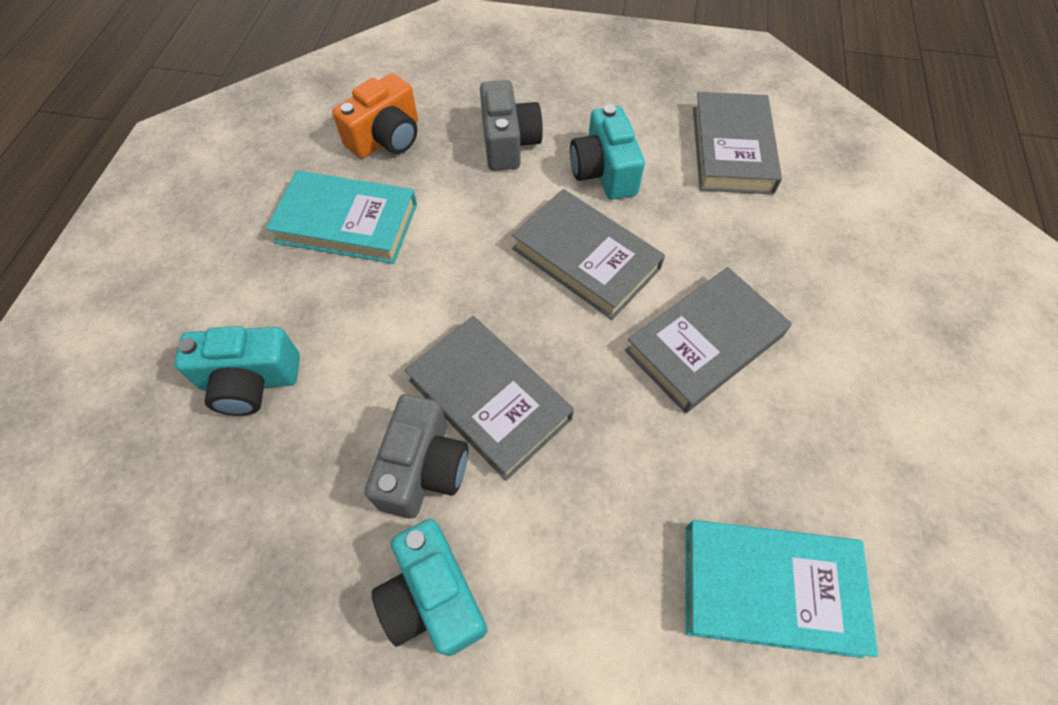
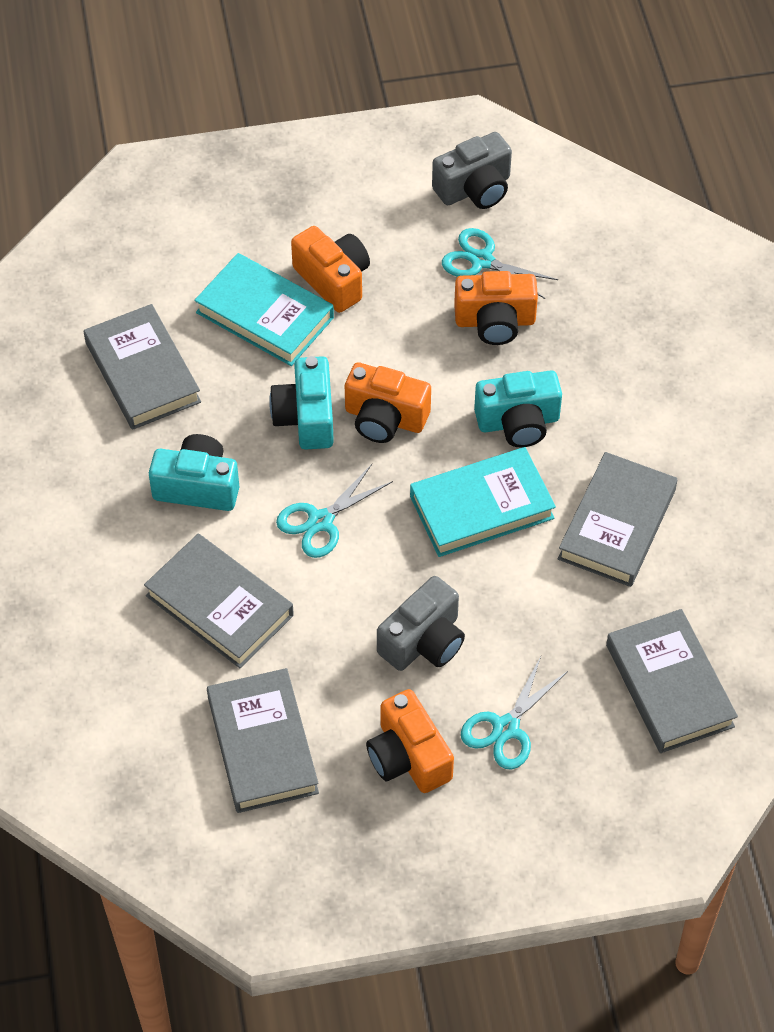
grey book: [405,316,574,481] [512,189,665,320] [625,267,792,413] [693,92,782,194] = 4 -> [84,304,201,430] [144,534,294,668] [207,668,319,813] [558,452,677,587] [606,609,738,753] = 5
orange camera: [332,73,418,158] = 1 -> [291,226,370,313] [345,362,431,443] [366,689,454,793] [454,271,538,345] = 4
turquoise scissors: none = 0 -> [276,464,393,558] [442,228,558,299] [461,656,568,770] = 3

